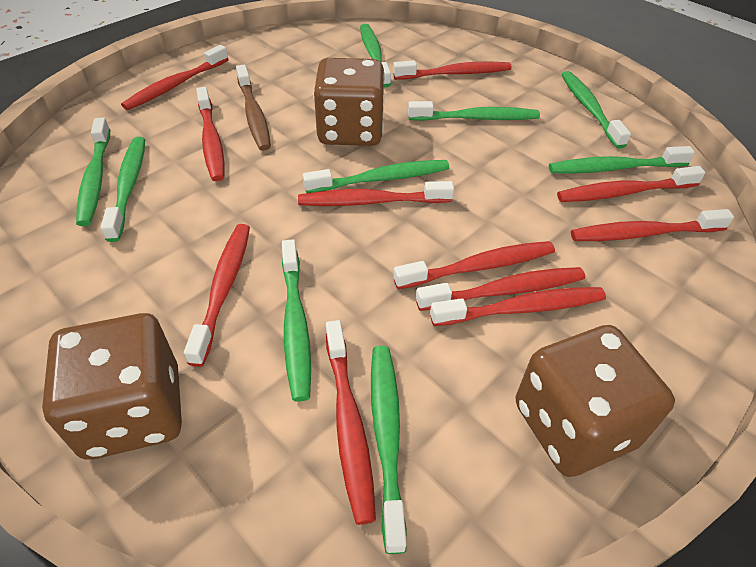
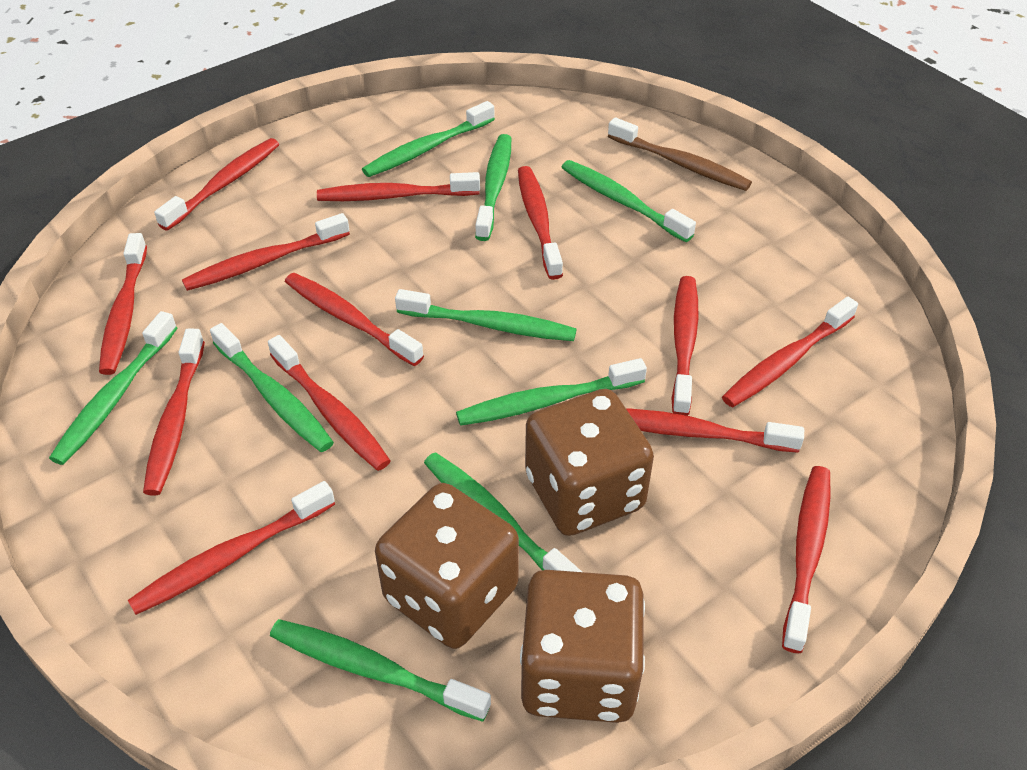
red toothbrush: [121,45,229,110] [184,224,250,367] [196,87,225,181] [298,181,454,206] [326,320,376,525] [393,61,512,80] [394,241,555,289] [416,267,585,311] [430,287,606,326] [557,166,705,202] [571,209,734,241] = 11 -> [99,233,147,375] [128,481,335,615] [143,329,205,495] [154,138,279,231] [182,213,350,291] [268,335,391,471] [285,273,424,366] [317,172,480,201] [518,166,563,280] [626,408,804,453] [672,276,699,416] [722,297,858,407] [782,466,831,653] = 13

